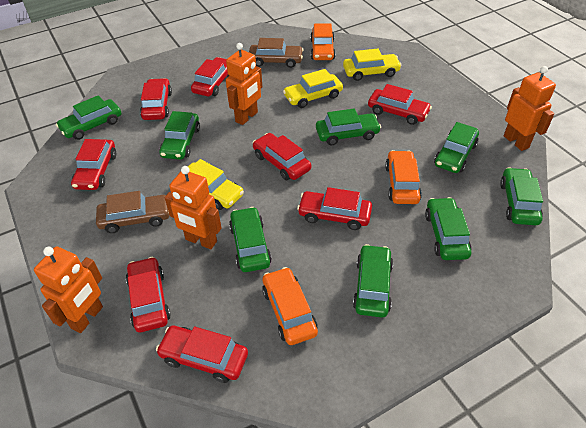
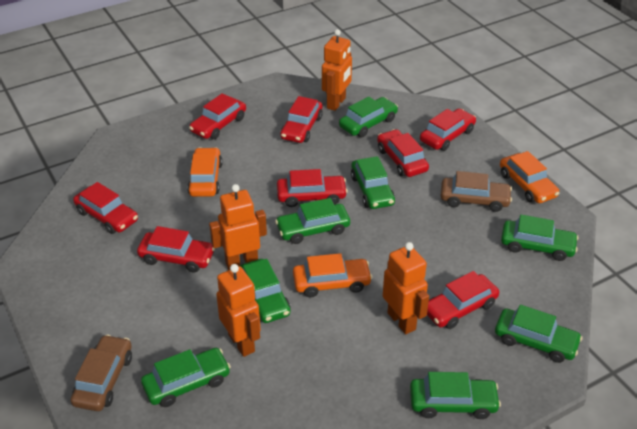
yellow car: [188,159,244,210] [283,69,343,108] [343,49,402,81] = 3 -> none = 0

